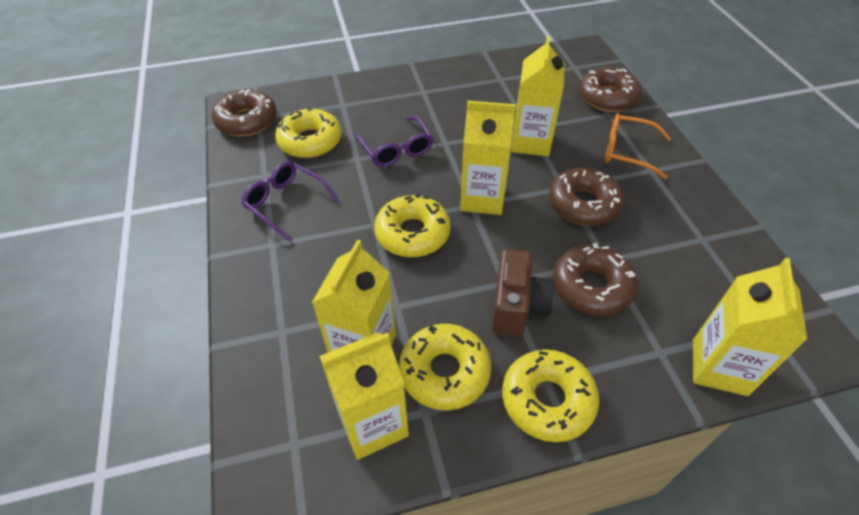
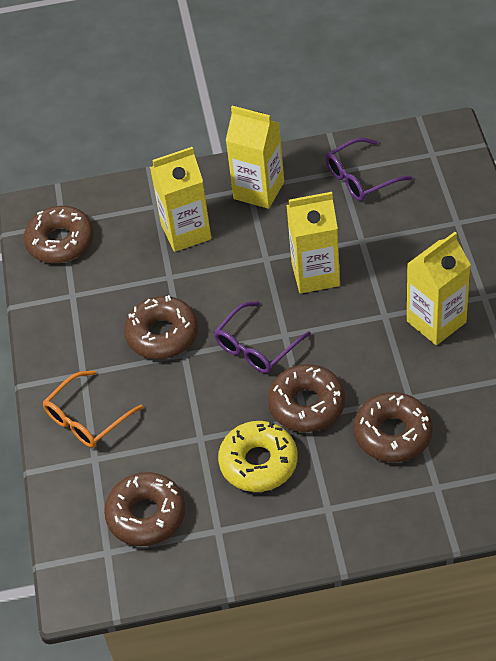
brown camera: [492,249,554,337] = 1 -> none = 0
brown donut: [212,89,277,137] [549,168,624,226] [553,243,638,316] [579,67,642,112] = 4 -> [24,206,94,263] [104,472,185,546] [124,295,198,359] [268,364,346,432] [354,392,433,462] = 5
yellow carton: [312,240,396,352] [319,332,409,460] [460,101,516,215] [511,36,565,156] [693,258,807,396] = 5 -> [150,147,211,252] [226,106,284,209] [286,192,340,294] [407,232,471,345] = 4
yellow donut: [275,107,342,158] [374,193,451,257] [399,324,491,411] [502,350,599,442] = 4 -> [218,421,298,492] = 1

